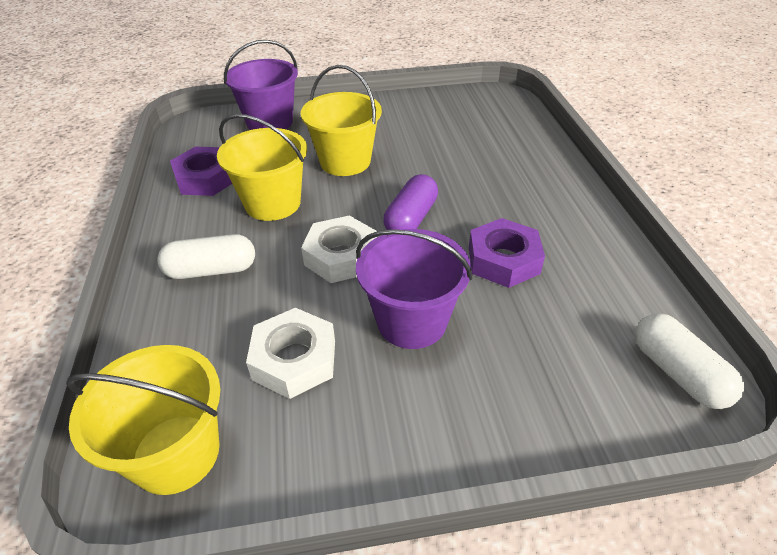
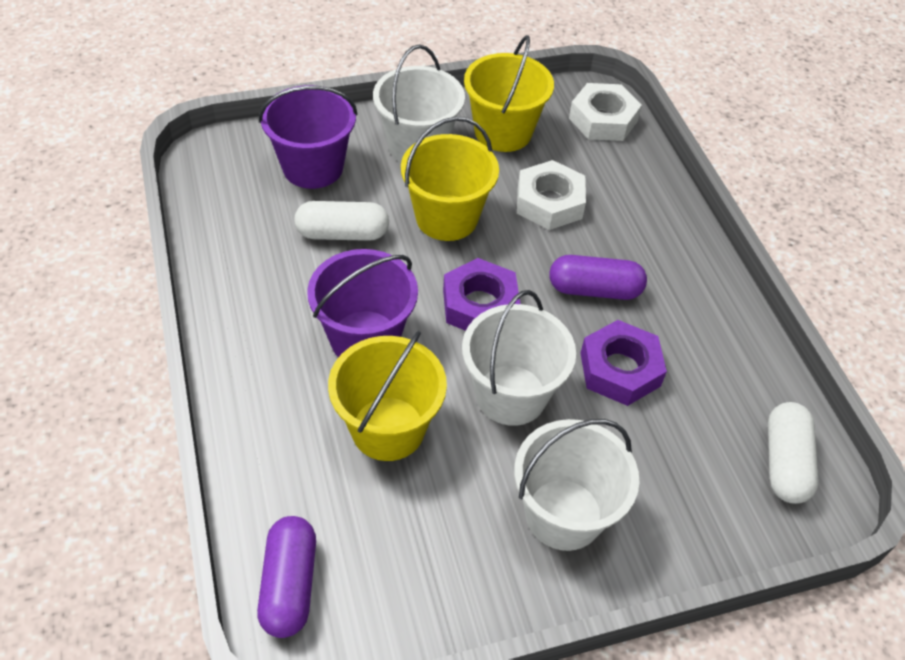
purple capsule: [383,174,438,230] = 1 -> [257,516,316,638] [549,255,647,300] = 2
white bucket: none = 0 -> [373,45,465,162] [462,290,576,426] [514,419,639,551] = 3

